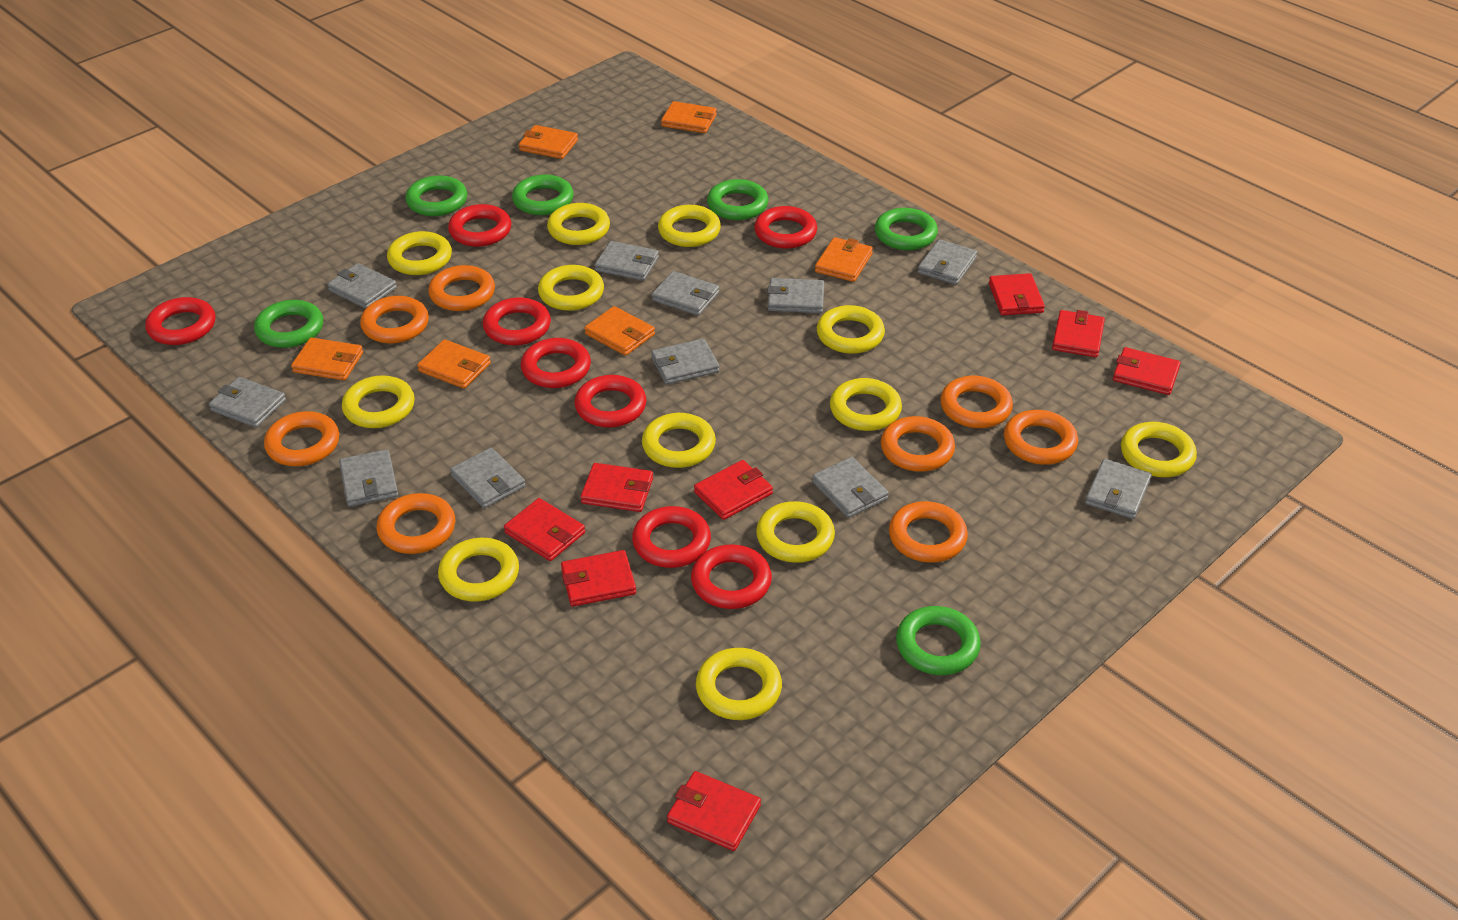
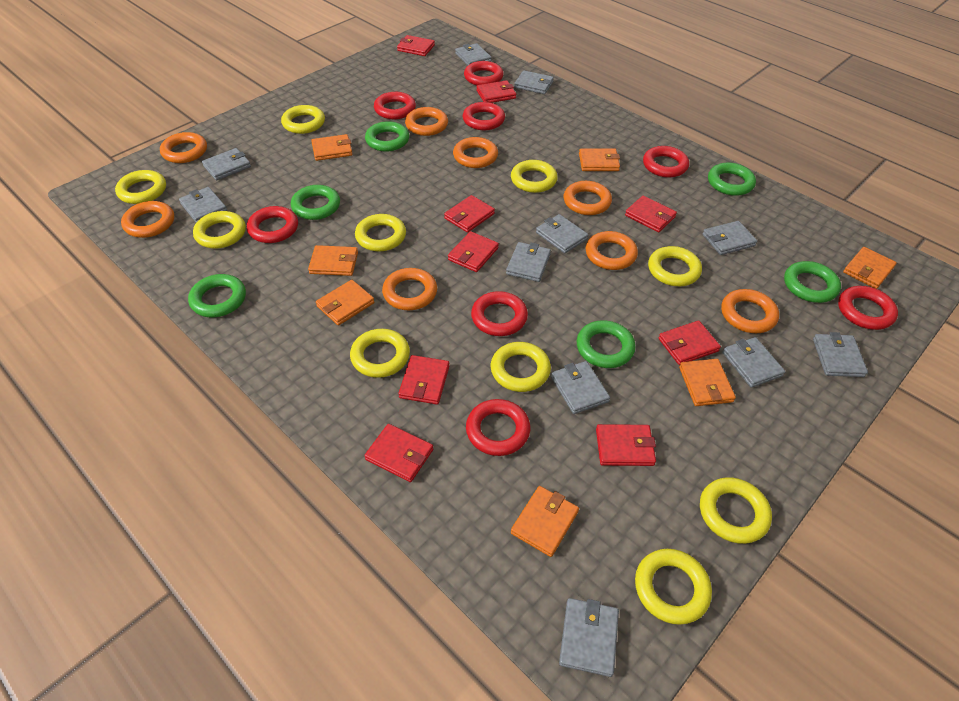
orange wallet: [291,337,363,380] [417,339,491,389] [519,125,578,159] [584,306,655,356] [661,101,717,133] [815,237,873,282] = 6 -> [308,245,358,276] [311,134,352,161] [316,280,375,325] [511,486,579,557] [579,148,620,171] [679,359,736,406] [843,247,897,289] = 7
red wallet: [504,498,585,561] [561,550,636,607] [581,463,653,512] [667,771,761,851] [694,460,773,520] [989,273,1045,315] [1052,310,1105,357] [1113,347,1181,395] = 8 -> [364,424,433,482] [397,35,435,56] [398,355,449,404] [444,195,495,233] [448,231,499,272] [476,80,516,103] [596,424,656,466] [625,196,677,232] [659,321,721,365] = 9
yellow ring: [342,375,415,428] [387,231,452,275] [438,538,519,601] [538,265,604,311] [547,203,610,245] [642,413,716,468] [658,205,721,247] [696,648,782,720] [756,501,835,563] [817,305,885,354] [830,378,902,431] [1121,422,1197,477] = 12 -> [115,170,166,204] [193,211,246,249] [281,105,325,134] [350,329,410,378] [355,214,406,251] [491,342,551,392] [511,160,558,193] [635,549,712,625] [648,246,702,286] [700,477,772,544] = 10

